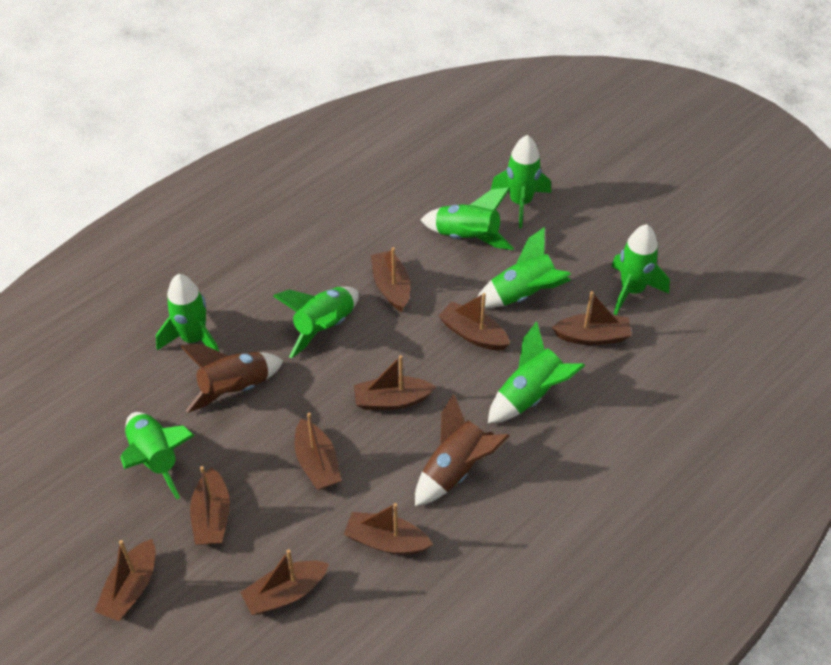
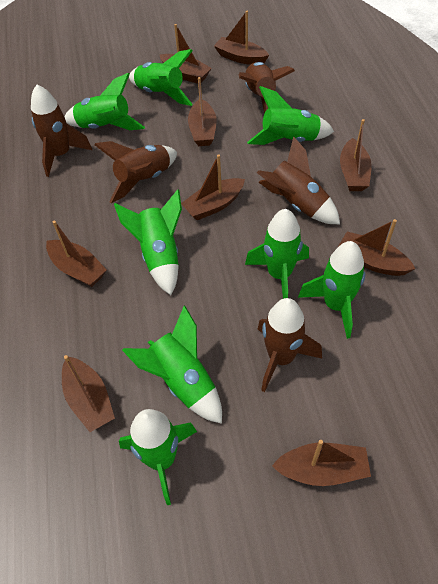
brown rocket: [180,344,284,413] [415,394,510,506] = 2 -> [31,85,92,177] [94,141,177,203] [239,62,295,114] [257,136,340,224] [258,298,322,392] = 5

